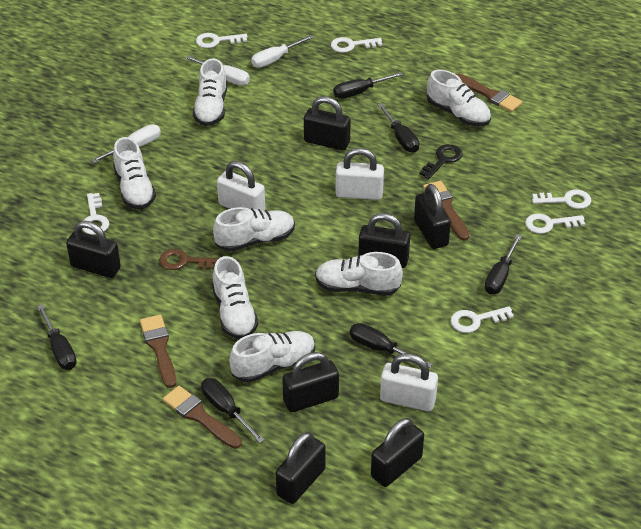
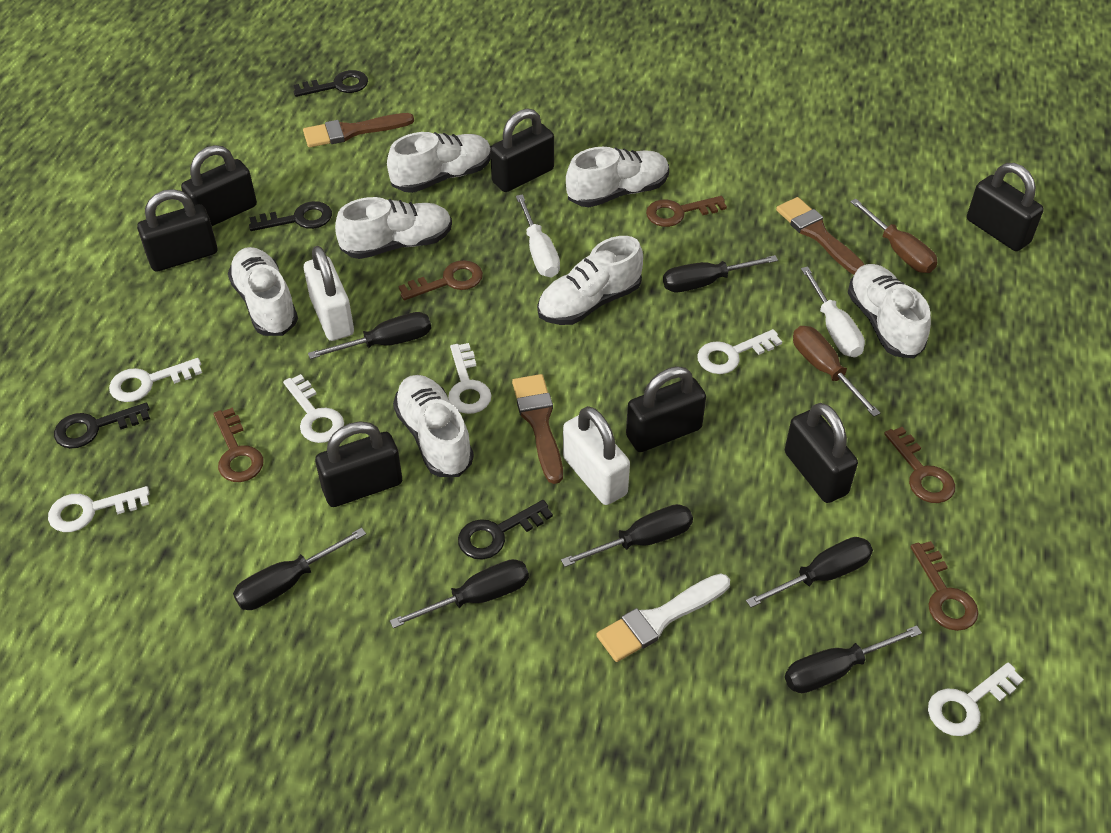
black key: [420,144,462,179] = 1 -> [54,403,150,449] [249,201,332,231] [293,70,368,97] [458,500,553,560] = 4
black screwdriver: [37,304,77,370] [201,378,264,443] [333,72,403,99] [350,323,433,368] [377,103,419,153] [485,234,522,295] = 6 -> [233,528,366,610] [308,312,431,359] [390,559,529,628] [561,504,693,567] [663,255,778,292] [746,537,873,608] [785,625,922,693] = 7
brown brush: [140,315,176,388] [163,386,242,449] [423,181,470,241] [456,74,522,112] = 4 -> [303,113,414,147] [512,374,563,484] [776,197,865,275] = 3
brown key: [159,249,219,270] = 1 -> [213,407,263,482] [398,260,483,300] [646,196,727,227] [884,427,955,503] [911,541,978,631] = 5
brown screwdriver: none = 0 -> [793,326,880,417] [850,199,937,273] = 2
white brush: none = 0 -> [596,573,730,662] = 1
white padlock: [217,161,265,211] [336,148,384,200] [380,353,438,411] = 3 -> [304,246,354,341] [563,406,630,505] = 2
white screwdriver: [91,124,161,163] [186,56,250,86] [251,35,313,68] = 3 -> [516,194,560,278] [801,266,865,358] = 2

